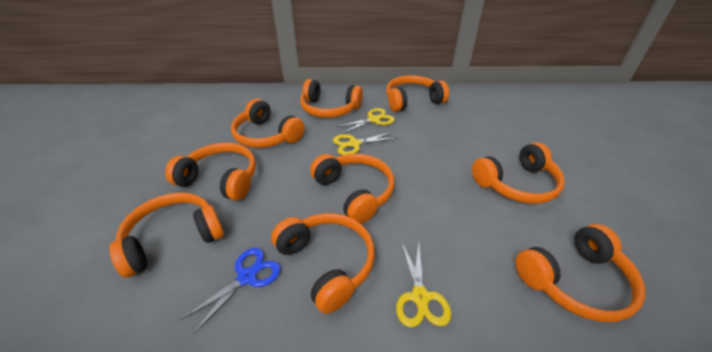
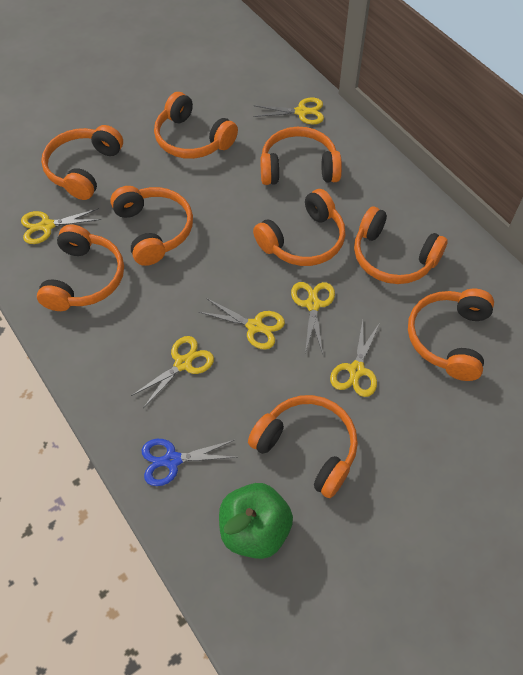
green apple: none = 0 -> [219,483,293,559] = 1
yellow scissors: [333,132,398,155] [336,108,395,134] [396,242,451,327] = 3 -> [21,208,101,244] [131,336,214,408] [199,298,285,349] [254,97,324,124] [291,282,335,354] [330,320,379,397] = 6

